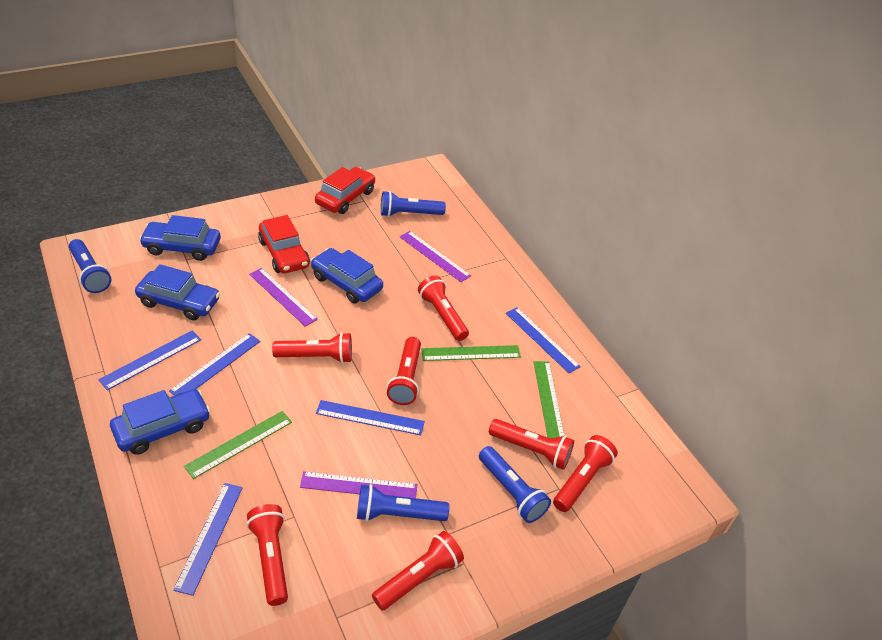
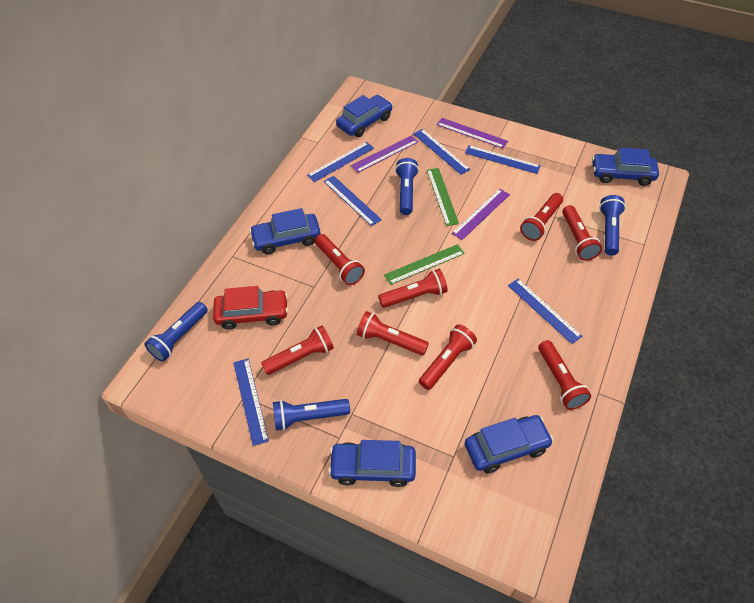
blue car: [110,389,210,455] [135,264,220,320] [139,215,221,261] [311,248,383,303] = 4 -> [249,208,321,254] [328,440,416,487] [336,95,393,137] [465,415,553,473] [592,148,659,186] = 5
blue ruler: [98,331,201,390] [169,333,260,396] [173,483,243,596] [316,400,425,435] [506,307,581,373] = 5 -> [234,359,269,446] [307,142,374,182] [324,176,382,226] [413,129,470,175] [465,145,541,174] [508,279,582,344] = 6
green ruler: [184,411,292,479] [421,345,521,361] [534,361,565,439] = 3 -> [384,244,465,285] [427,168,459,226] = 2
red car: [258,215,310,273] [315,167,375,214] = 2 -> [213,286,288,330] = 1
red flashlight: [247,504,288,606] [272,332,352,363] [372,531,464,610] [387,337,421,405] [418,276,469,341] [489,419,574,470] [553,435,618,512] = 7 -> [261,325,334,375] [315,234,365,285] [357,311,429,355] [378,269,448,308] [419,324,477,390] [520,193,563,241] [538,340,591,410] [562,205,602,261] = 8

